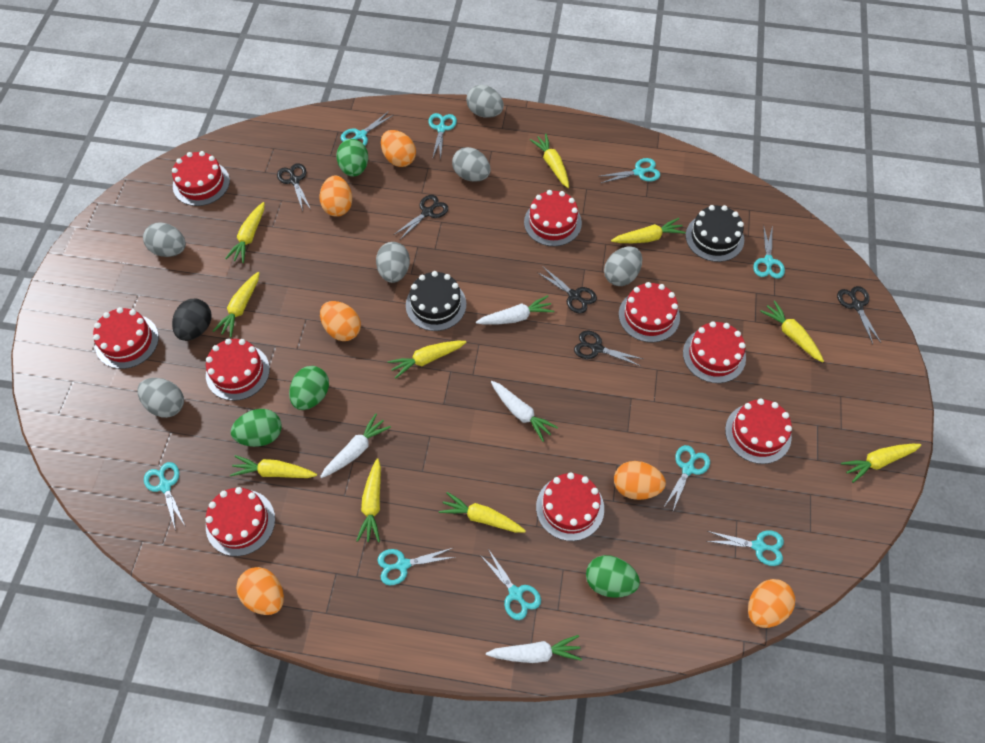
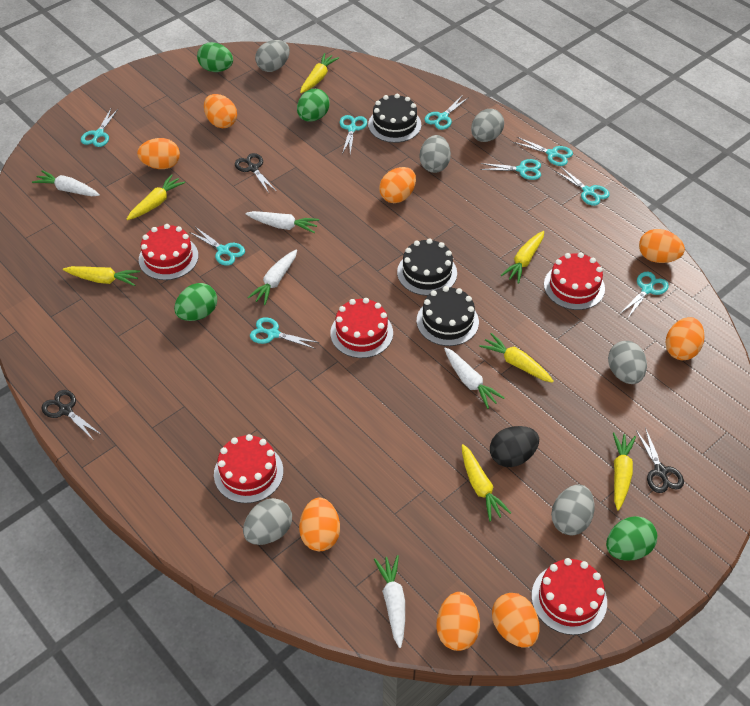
black cake: [406,271,466,331] [686,205,744,262] = 2 -> [368,94,421,143] [397,238,457,296] [417,286,479,346] = 3
black scissors: [277,163,310,211] [394,195,448,240] [537,267,597,313] [574,331,643,366] [837,286,881,344] = 5 -> [41,390,102,439] [235,153,277,193] [636,427,684,493] = 3
orange egg: [236,567,284,615] [319,176,352,217] [320,301,361,341] [381,130,416,167] [614,461,666,500] [748,579,795,628] = 6 -> [137,138,180,169] [204,94,237,128] [299,498,340,551] [379,167,416,203] [436,592,480,651] [492,593,540,648] [639,229,685,263] [665,317,704,360] = 8
red cake: [93,307,159,369] [172,151,230,206] [206,338,270,401] [206,487,275,556] [524,190,582,246] [536,472,604,541] [619,282,680,342] [683,321,746,383] [725,399,792,464] = 9 -> [139,224,199,280] [214,434,283,503] [330,298,393,358] [531,558,607,635] [544,252,605,310] = 5
white carrot: [320,413,391,478] [476,295,554,325] [486,635,582,663] [491,381,558,442] = 4 -> [32,170,100,196] [245,211,319,233] [247,250,297,305] [374,555,405,648] [444,347,505,409] = 5
yellow carrot: [213,272,259,337] [225,202,264,263] [230,455,317,478] [356,458,381,542] [387,341,466,379] [439,492,526,533] [530,134,569,188] [611,218,686,243] [760,300,824,362] [841,444,921,483] = 10 -> [63,266,140,286] [127,174,185,220] [300,53,339,93] [462,444,511,521] [479,333,554,383] [500,231,544,284] [613,432,636,511] = 7

